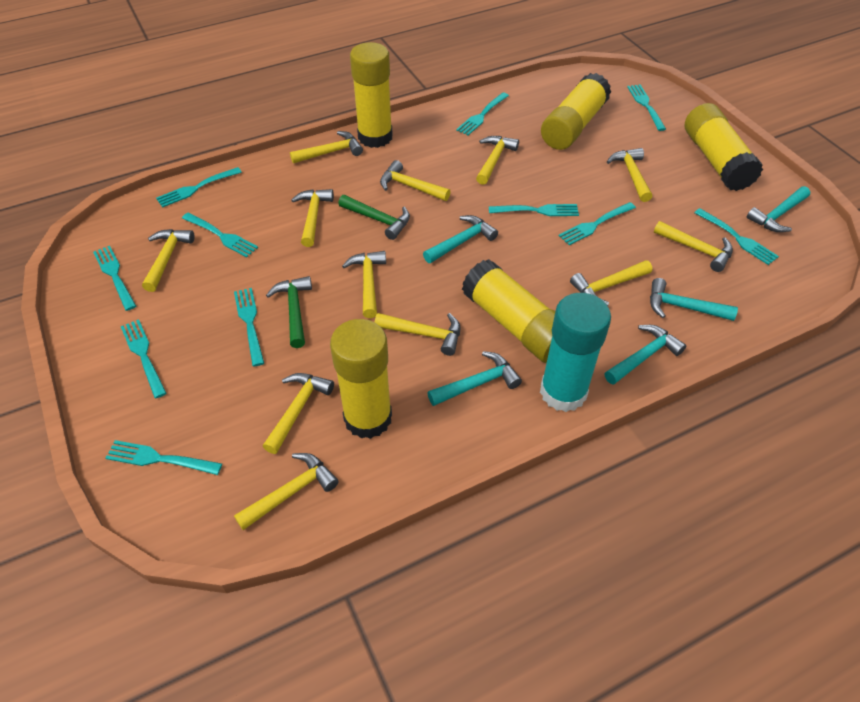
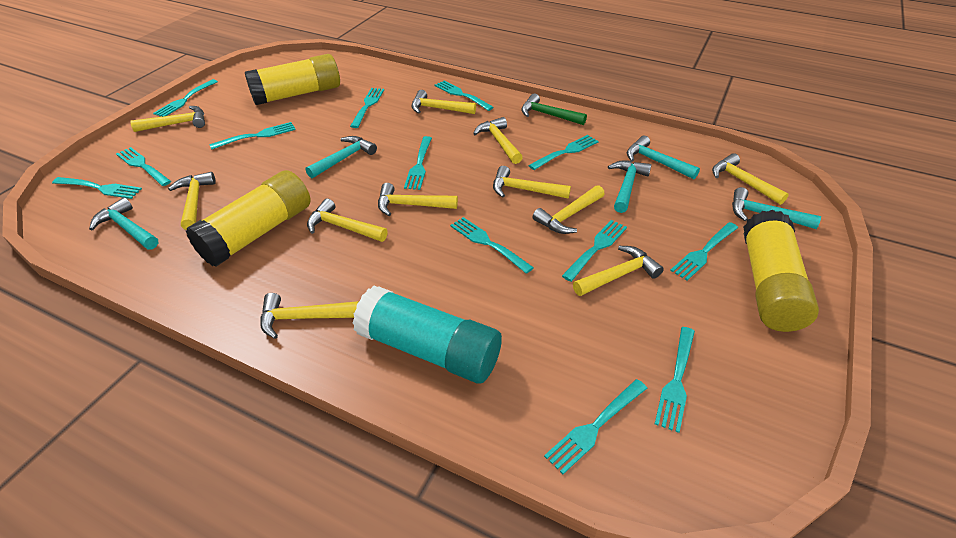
green hammer: [266,276,312,348] [338,195,410,240] = 2 -> [521,94,587,125] = 1
turquoise fork: [93,246,136,311] [106,440,222,475] [121,319,166,398] [156,167,242,208] [182,213,258,258] [234,288,264,366] [456,93,509,135] [489,204,579,216] [559,202,636,245] [627,85,666,131] [694,208,779,265] = 11 -> [52,177,142,199] [116,147,171,186] [153,79,218,117] [209,122,296,149] [350,88,384,128] [404,136,432,190] [435,80,494,111] [450,217,534,274] [528,135,599,170] [544,379,647,474] [562,220,627,282] [655,327,695,433] [670,222,738,281] = 13
yellow glue stick: [330,319,392,439] [350,42,393,148] [462,259,555,363] [541,73,611,150] [685,103,763,191] = 5 -> [186,170,311,267] [245,54,340,105] [743,210,819,332] = 3
yellow hammer: [142,229,195,292] [234,453,339,530] [263,373,334,454] [290,131,363,163] [291,189,334,247] [342,251,386,318] [375,313,460,356] [380,160,451,201] [476,136,519,185] [570,260,652,306] [607,148,652,202] [654,221,733,272] = 12 -> [130,106,205,132] [168,172,216,230] [260,293,359,339] [307,198,388,242] [378,183,458,216] [411,90,476,114] [473,117,523,164] [493,166,571,199] [533,185,605,234] [573,246,664,296] [712,153,789,205] = 11

